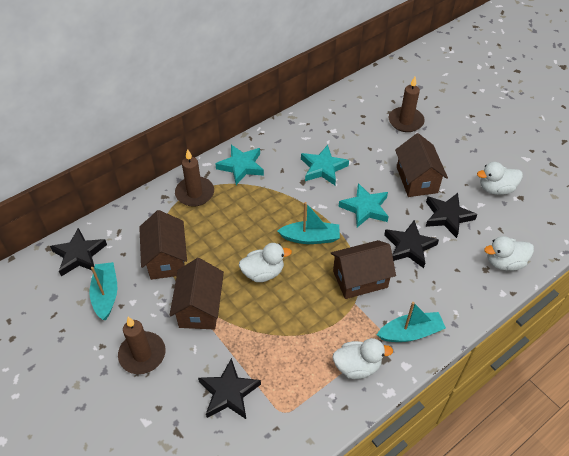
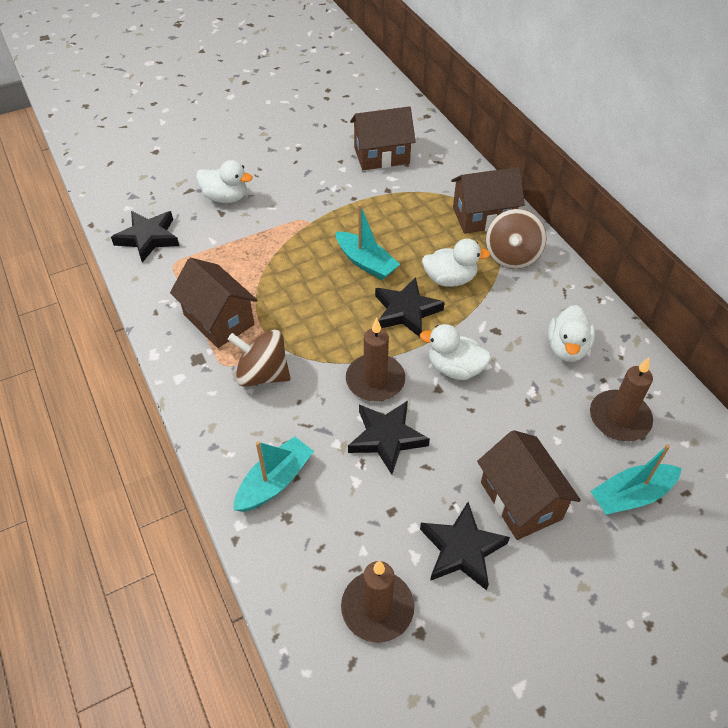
brown spinning top: none = 0 -> [228,330,290,387] [486,209,547,269] = 2
turquoise star: [215,145,264,185] [301,145,349,185] [339,183,389,228] = 3 -> none = 0

